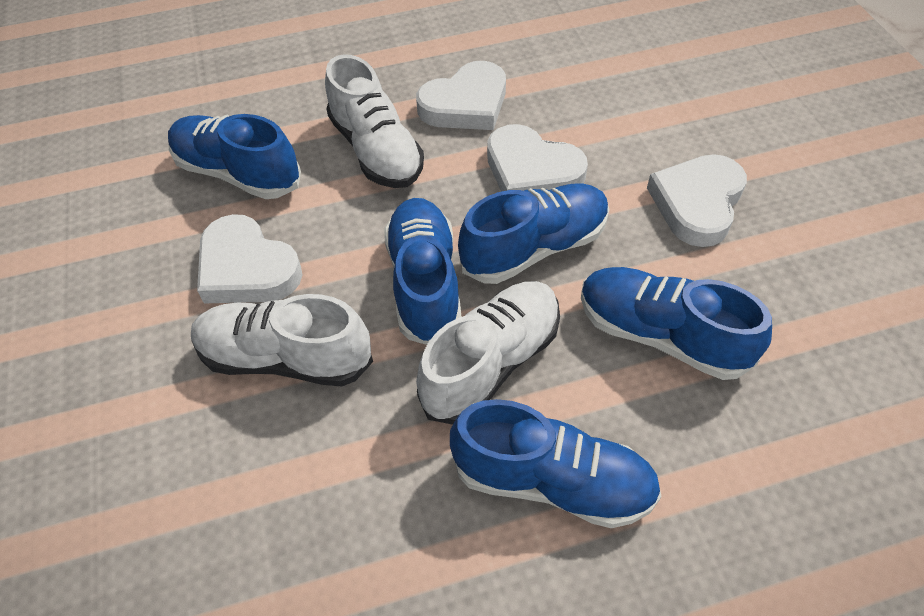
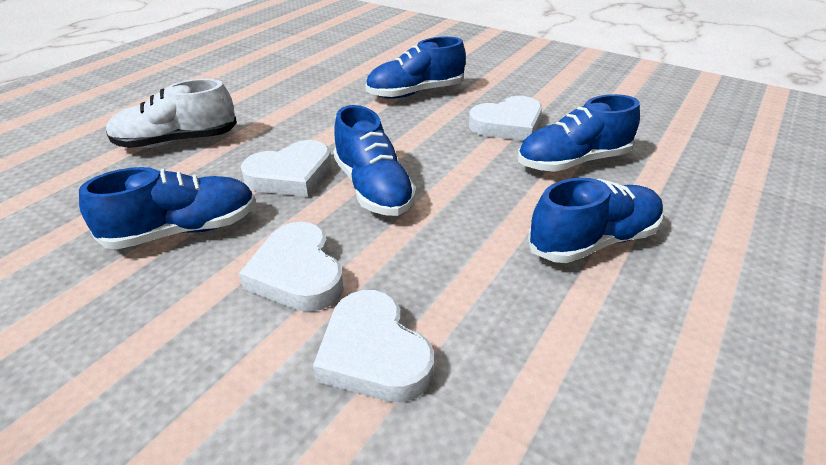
white shoe: [191,294,373,387] [325,54,424,188] [416,281,560,425] = 3 -> [106,79,237,148] = 1

